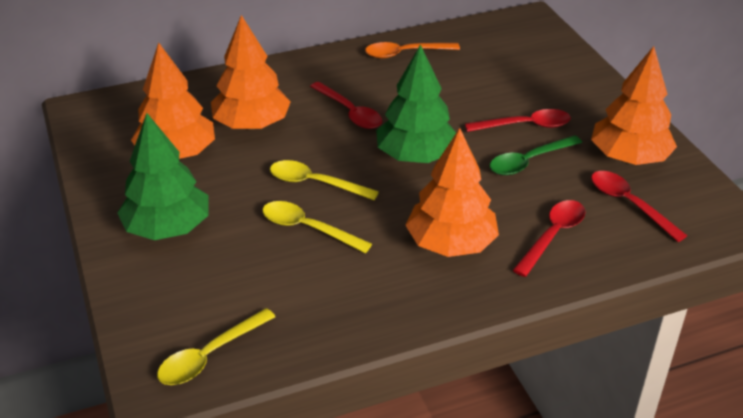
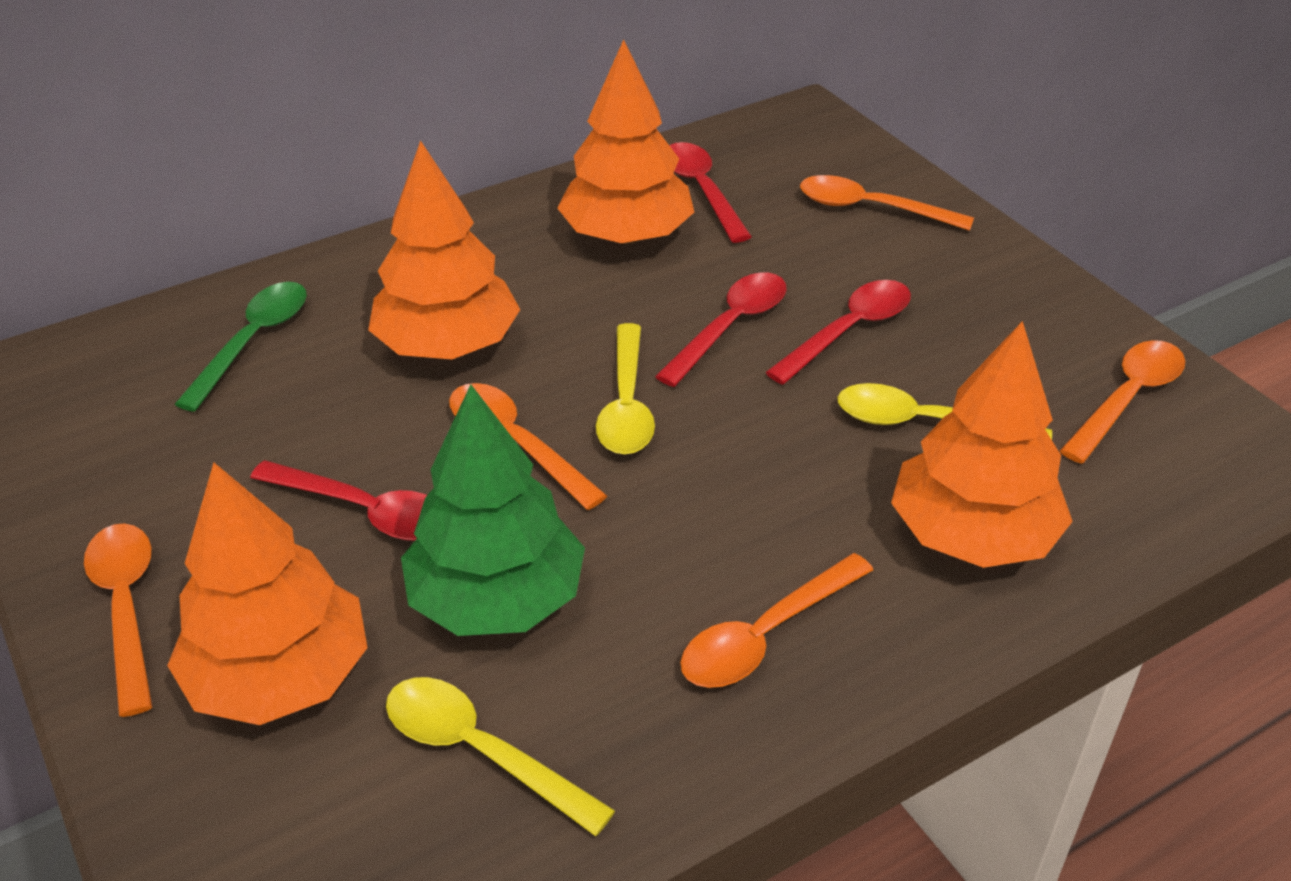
green tree: [117,113,209,240] [376,44,456,163] = 2 -> [401,384,585,636] = 1
orange spoon: [365,42,460,59] = 1 -> [84,523,152,717] [449,383,607,510] [680,553,873,688] [800,175,974,231] [1060,340,1185,464] = 5

